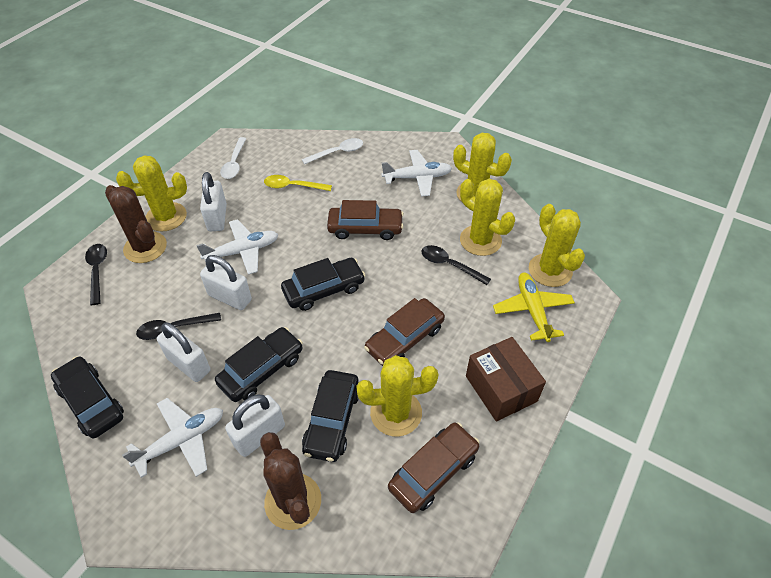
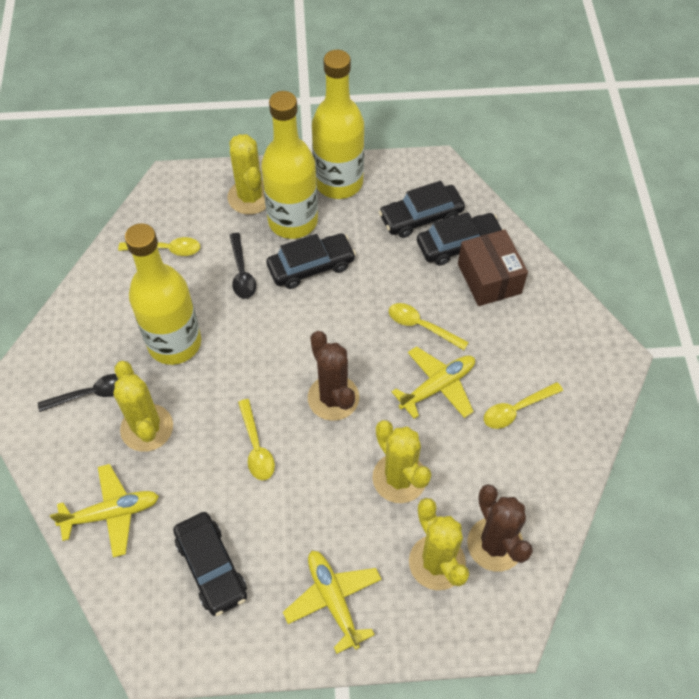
black spoon: [85,244,107,305] [136,313,221,340] [422,245,491,285] = 3 -> [38,374,118,412] [230,233,256,299] = 2
brown car: [327,200,404,240] [364,298,445,366] [388,422,480,513] = 3 -> none = 0
white padlock: [157,322,210,382] [200,172,227,231] [200,255,252,310] [225,394,285,457] = 4 -> none = 0
white plane: [122,398,223,478] [196,219,279,275] [382,150,452,197] = 3 -> none = 0
white spoon: [220,137,246,179] [302,138,363,165] = 2 -> none = 0
yellow bottle: none = 0 -> [125,223,201,365] [261,91,318,239] [312,50,364,199] = 3
yellow cactus: [116,155,187,231] [356,355,438,436] [453,133,512,202] [460,179,515,256] [529,204,585,287] = 5 -> [114,361,173,452] [227,134,266,215] [372,420,431,503] [409,498,469,590] = 4
yellow plane: [493,273,575,342] = 1 -> [50,464,159,558] [283,551,382,654] [392,346,475,419] = 3
yellow spoon: [264,175,332,191] = 1 -> [118,237,200,256] [238,399,275,480] [389,303,469,350] [484,382,563,429] = 4

